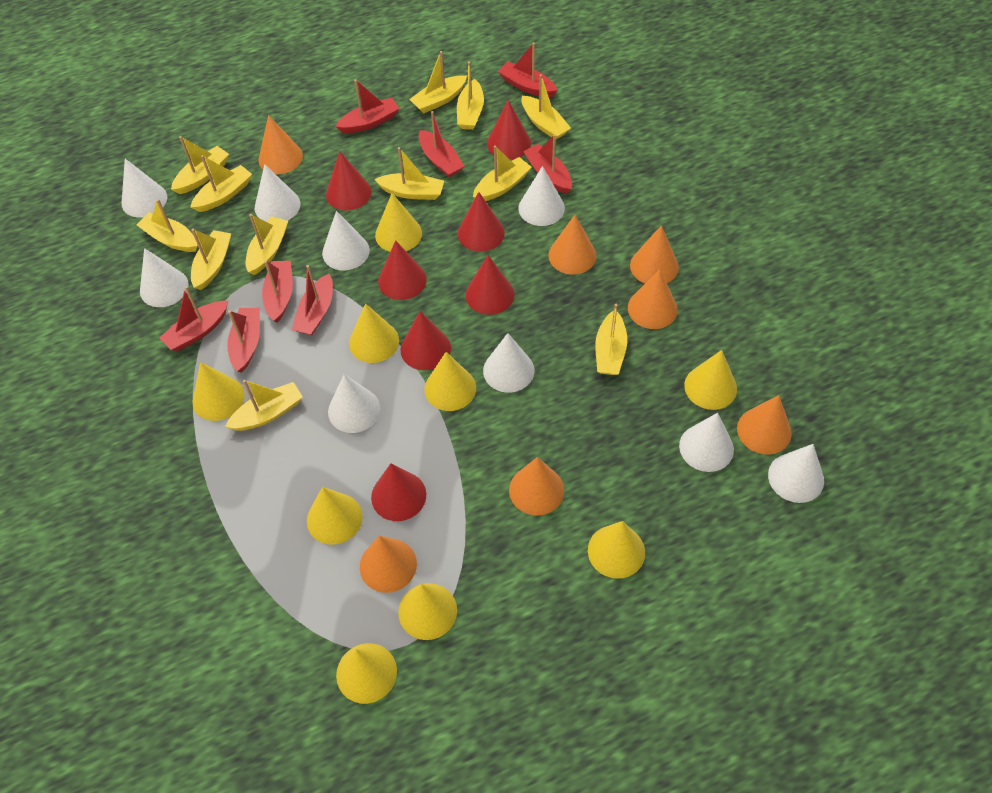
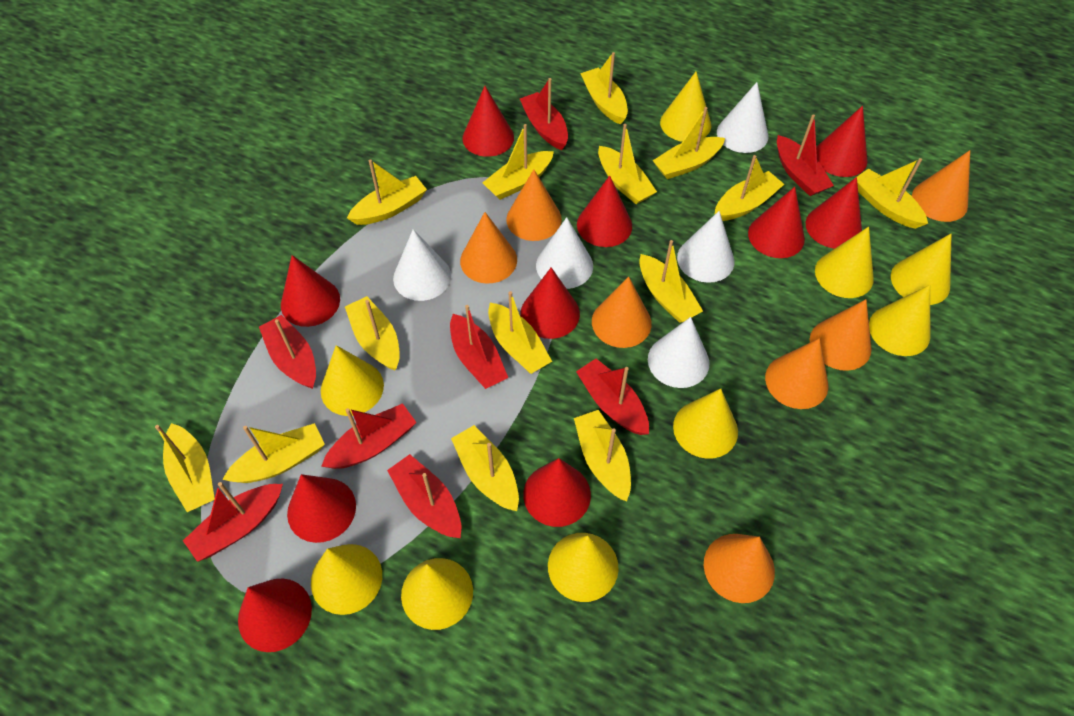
red cone: [326,151,372,211] [371,463,426,521] [378,240,427,300] [401,311,451,370] [458,192,505,252] [466,255,515,315] [487,100,531,159] = 7 -> [238,579,312,652] [281,255,340,327] [287,474,356,543] [462,86,514,157] [520,267,580,339] [523,458,591,527] [577,175,632,247] [748,187,805,258] [806,177,862,249] [816,106,868,177] = 10
white cone: [122,159,167,218] [140,248,189,307] [255,164,300,222] [322,211,370,270] [328,374,381,433] [483,333,534,393] [519,166,565,226] [679,413,734,472] [768,444,824,503] = 9 -> [393,229,451,301] [536,217,593,289] [648,317,710,388] [677,211,734,283] [717,82,768,153] = 5
yellow boat: [136,199,198,252] [171,136,229,194] [190,155,252,212] [191,229,231,290] [225,380,303,431] [246,214,288,275] [374,147,444,200] [409,51,467,113] [457,62,484,130] [473,146,532,201] [521,74,571,139] [595,304,627,375] = 12 -> [155,423,215,512] [222,423,325,483] [345,296,400,371] [347,159,427,225] [451,425,519,511] [482,124,554,200] [488,291,552,374] [574,410,631,501] [580,52,628,124] [598,124,657,204] [639,240,703,323] [653,107,725,179] [714,155,784,221] [857,158,928,229] = 14

